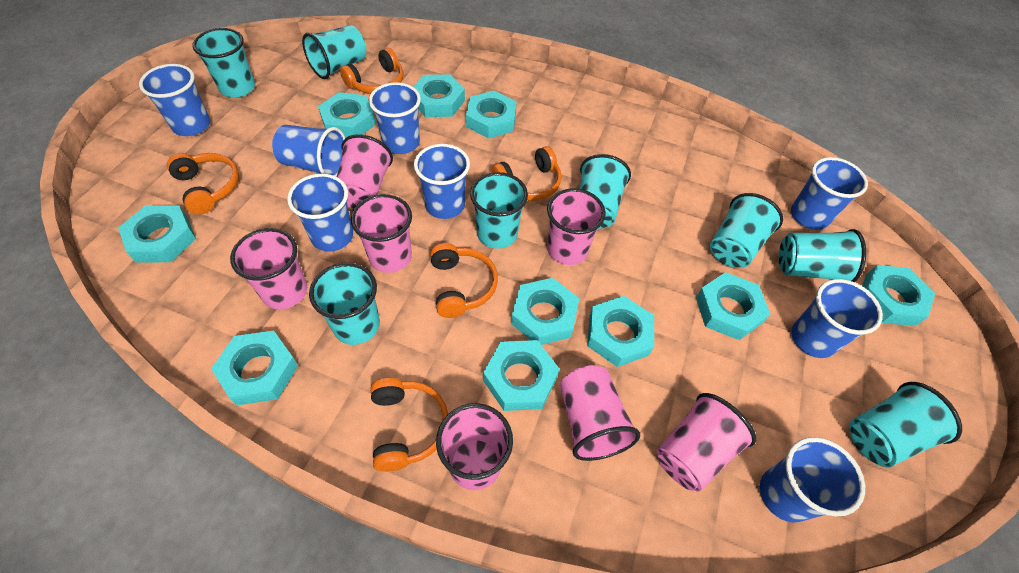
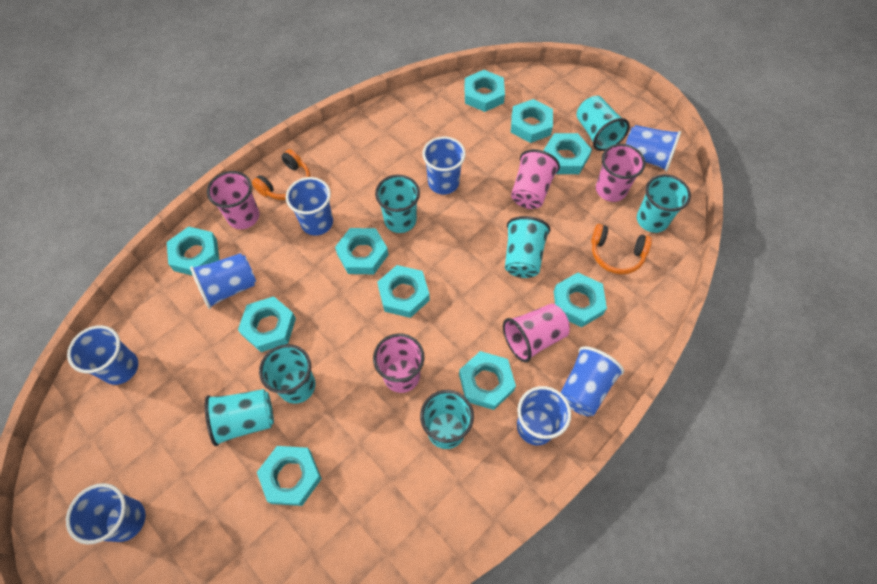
orange headphones: [167,153,239,214] [340,48,403,94] [370,378,448,472] [430,243,498,318] [492,146,562,201] = 5 -> [252,149,311,200] [591,224,652,274] = 2
pink cup: [230,228,307,309] [337,134,393,209] [351,194,412,273] [436,403,513,490] [547,189,606,265] [560,365,640,461] [657,393,756,492] = 7 -> [207,171,259,229] [373,333,424,393] [503,304,570,362] [511,149,560,209] [596,144,645,202] = 5
turquoise cup: [192,28,255,98] [302,25,366,79] [309,262,380,345] [470,172,528,249] [580,154,631,229] [710,193,783,268] [779,229,866,282] [849,382,962,467] = 8 -> [205,389,274,446] [259,344,316,404] [375,175,420,233] [420,390,474,449] [505,216,551,278] [576,96,630,151] [637,174,691,233] = 7

